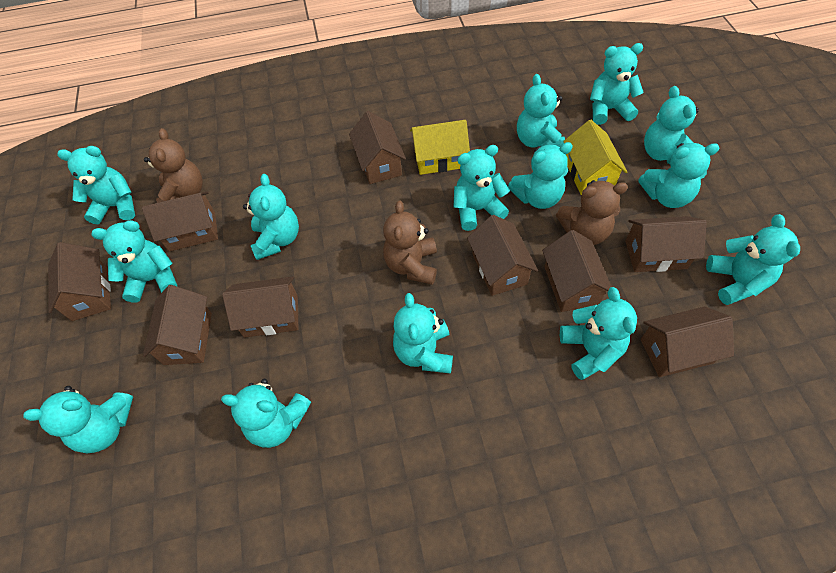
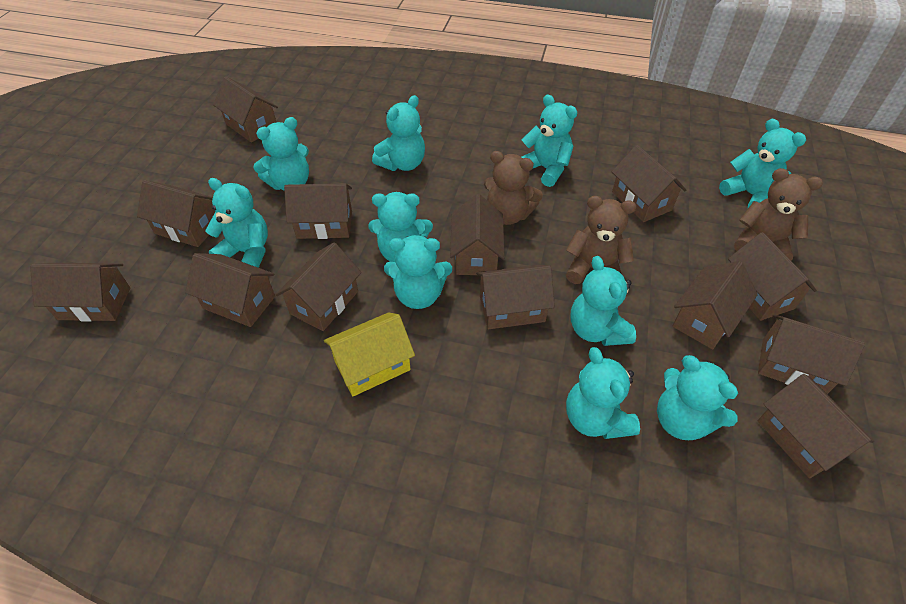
brown house: [48,242,111,321] [142,192,218,252] [143,285,212,365] [222,276,298,338] [349,111,406,184] [467,215,538,296] [542,230,611,312] [625,216,707,272] [640,306,734,377] = 9 -> [30,263,130,322] [137,180,215,247] [185,253,275,327] [213,76,278,142] [275,242,361,331] [284,183,352,239] [450,194,504,275] [476,265,555,329] [612,145,686,222] [673,261,758,349] [728,232,817,321] [758,314,865,394] [758,374,875,478] = 13
turquoise teddy bear: [23,386,133,453] [57,146,135,224] [92,220,178,303] [221,379,311,448] [243,174,299,260] [393,293,453,374] [454,145,510,231] [508,142,573,209] [517,74,565,148] [560,287,637,380] [590,43,644,125] [638,143,719,208] [644,86,699,164] [706,214,800,305] = 14 -> [205,178,268,268] [253,117,309,190] [369,192,433,262] [372,95,425,171] [384,235,452,309] [522,95,578,187] [566,347,640,439] [570,256,636,346] [657,355,738,440] [719,119,806,208] = 10
yellow house: [410,120,470,175] [563,120,627,195] = 2 -> [324,312,415,396] = 1

